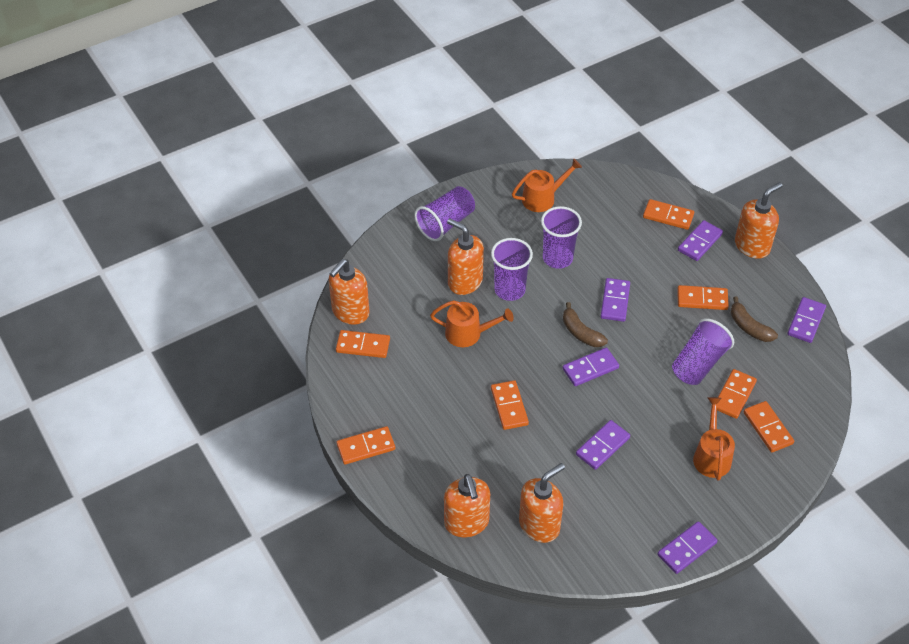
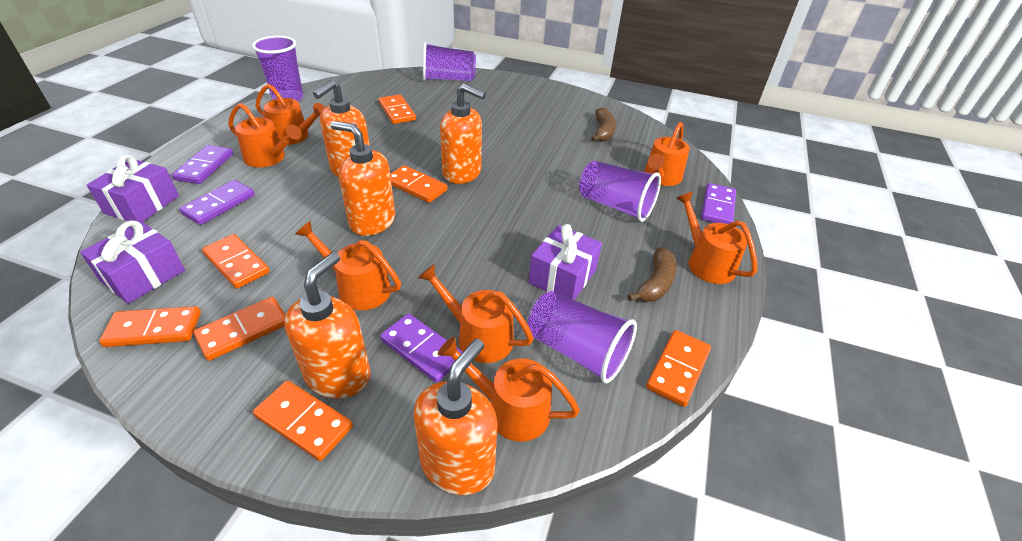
orange watering can: [430,300,514,347] [512,158,582,212] [693,397,735,481] = 3 -> [228,103,302,168] [255,84,325,145] [295,221,401,310] [418,264,534,363] [438,337,580,442] [644,122,690,186] [676,191,757,284] = 7
purple domino: [563,348,619,386] [576,420,630,470] [600,278,630,322] [657,521,718,574] [678,220,723,261] [787,297,826,343] = 6 -> [172,145,233,184] [179,180,255,225] [380,314,463,383] [701,183,736,224] = 4
purple gift: none = 0 -> [80,221,185,304] [87,154,179,222] [529,224,602,300] = 3

